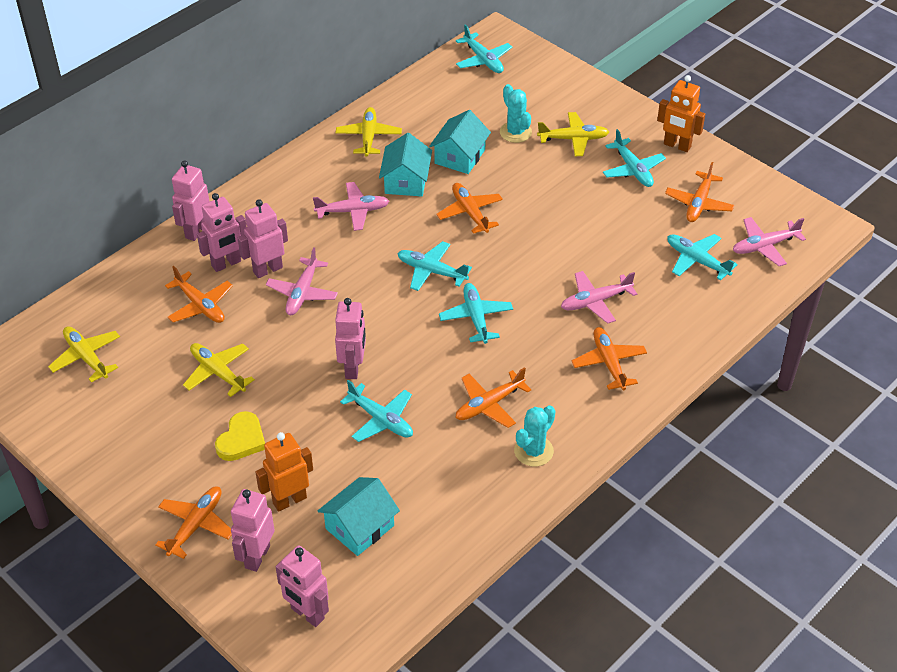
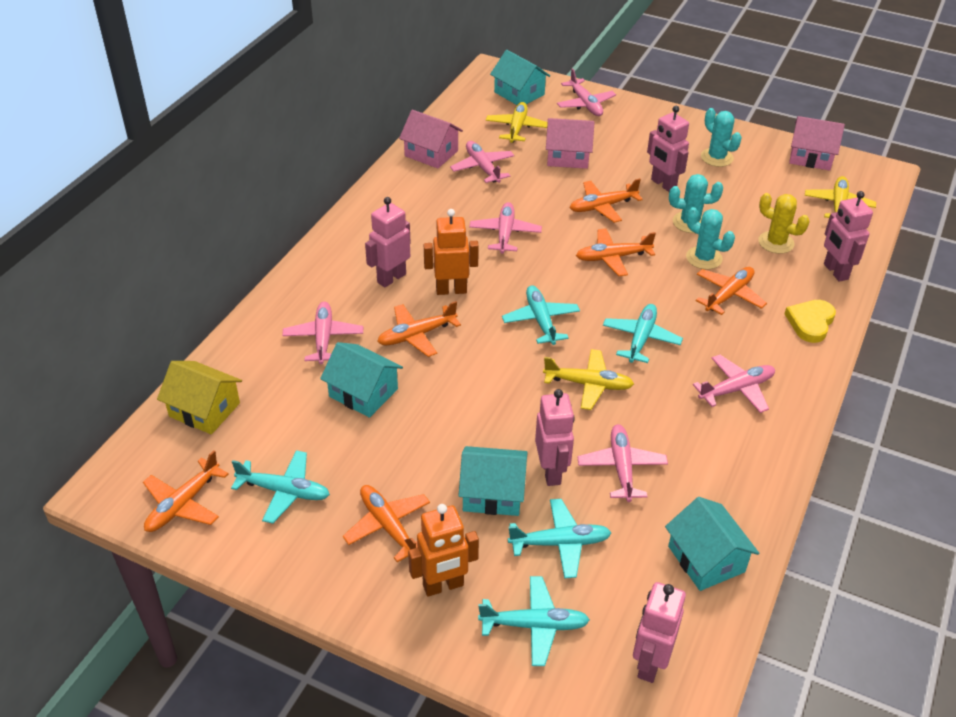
pink house: none = 0 -> [399,110,463,168] [546,118,595,169] [789,116,845,171] = 3
pink plane: [266,247,338,315] [313,182,389,231] [561,271,637,324] [733,217,806,266] = 4 -> [282,302,363,364] [450,141,514,183] [469,202,542,254] [557,68,616,116] [577,424,668,502] [693,355,775,413] = 6
pink robot: [172,160,210,241] [197,193,247,272] [231,489,275,572] [238,200,288,278] [275,545,329,627] [335,298,366,379] = 6 -> [365,197,411,287] [535,389,575,486] [633,582,686,683] [647,106,689,192] [824,191,873,282] = 5
turquoise cactus: [500,84,532,143] [514,405,556,467] = 2 -> [669,174,723,233] [686,207,735,269] [701,108,742,167] = 3
turquoise house: [318,477,400,556] [379,133,432,196] [429,110,491,174] = 3 -> [320,342,403,418] [458,446,528,516] [490,50,550,105] [665,497,759,591] = 4
turquoise plane: [340,380,413,442] [398,241,472,291] [439,283,513,344] [456,24,512,73] [603,129,666,187] [667,234,738,280] = 6 -> [231,450,330,524] [478,576,590,666] [502,285,580,345] [508,499,612,579] [603,304,683,363] = 5
yellow cactus: none = 0 -> [758,193,810,254] = 1
yellow house: none = 0 -> [157,361,242,434] = 1
yellow plane: [48,326,120,383] [183,343,255,397] [336,107,402,157] [537,112,609,156] = 4 -> [486,102,548,143] [543,349,634,410] [805,176,876,218] = 3

